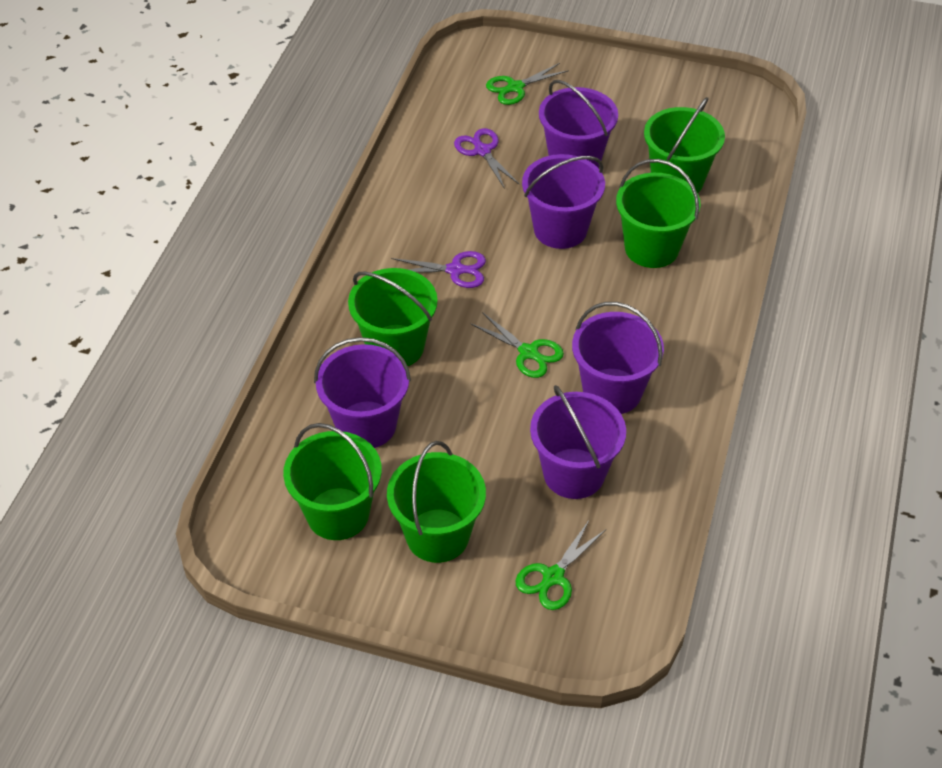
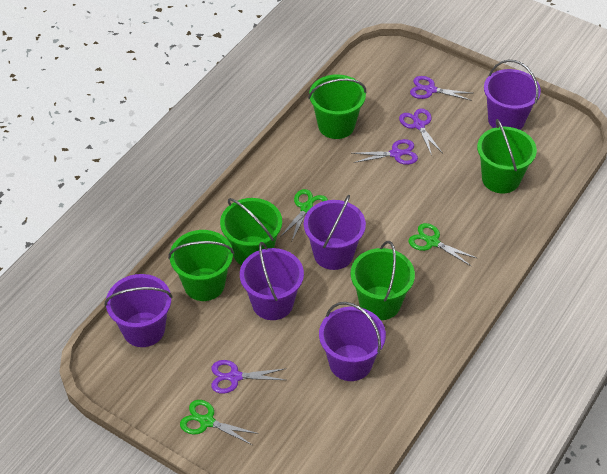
purple scissors: [391,251,486,288] [454,128,519,189] = 2 -> [211,360,286,394] [352,139,418,165] [399,109,442,156] [410,76,472,101] = 4

